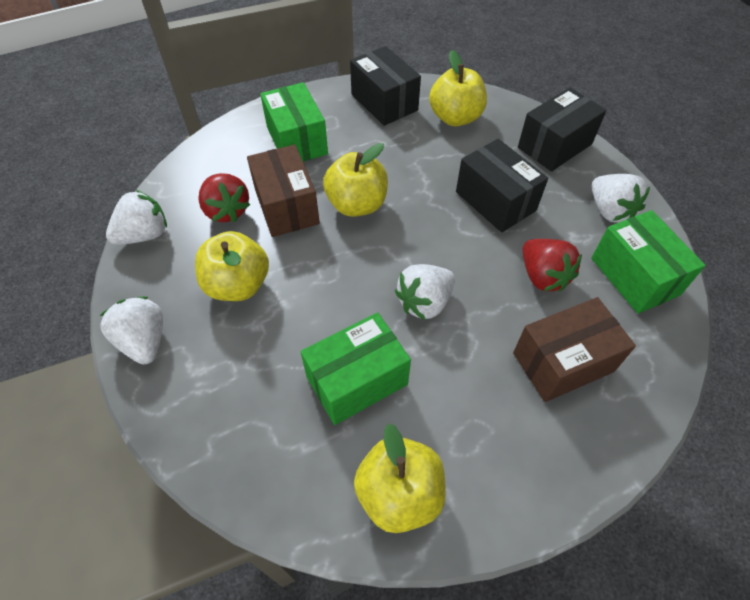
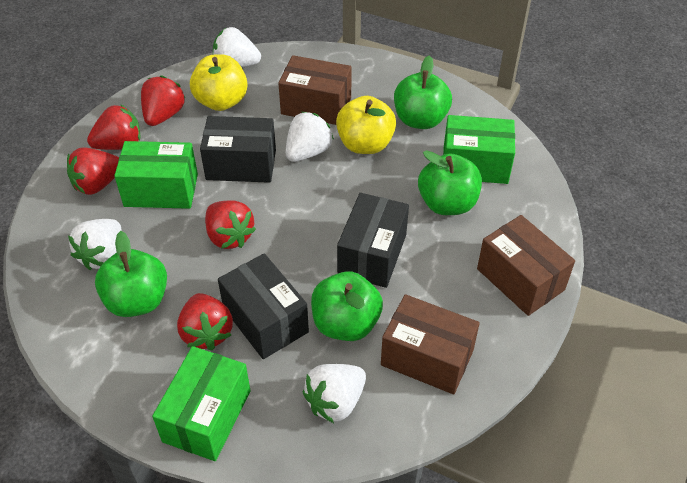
brown box: [247,145,320,237] [513,297,636,402] = 2 -> [278,55,352,125] [381,294,480,394] [477,215,575,316] = 3
green apple: none = 0 -> [95,231,167,317] [311,271,383,341] [394,55,452,129] [418,150,482,215] = 4
red strawberry: [198,173,250,222] [523,239,582,292] = 2 -> [67,147,119,195] [87,104,141,150] [141,76,185,126] [177,293,233,351] [205,200,256,249] = 5
yellow apple: [195,231,269,301] [323,143,388,217] [354,423,446,533] [429,50,487,126] = 4 -> [190,54,248,111] [336,96,396,154] = 2

